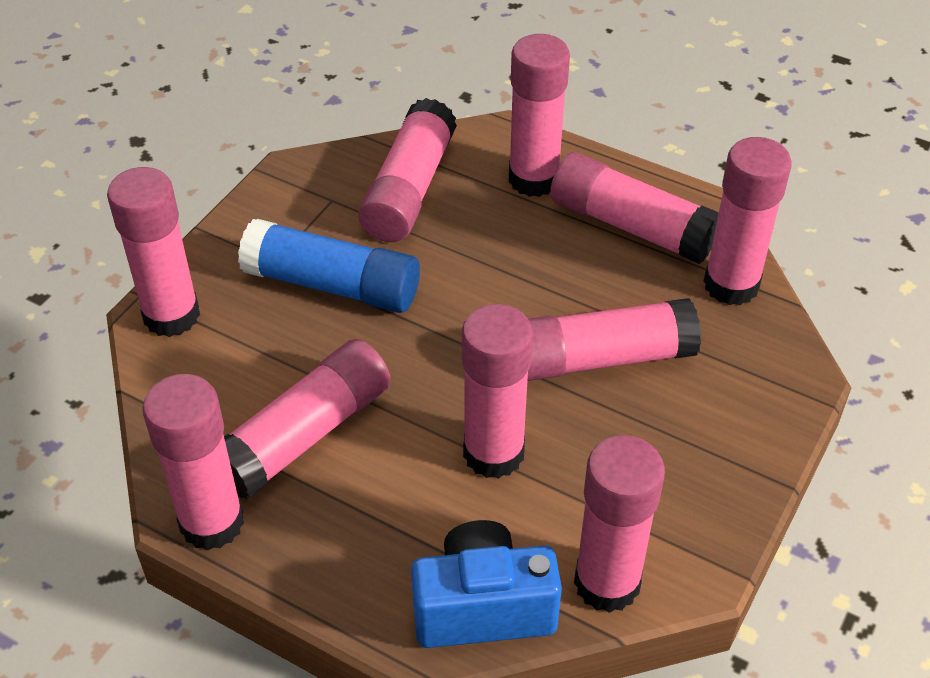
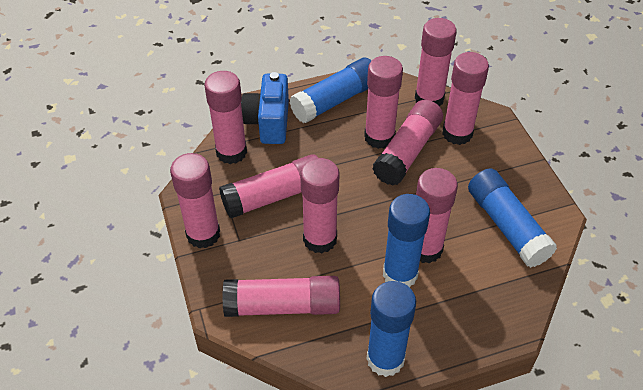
blue glue stick: [238,219,420,313] = 1 -> [290,58,371,123] [367,281,416,377] [383,194,430,287] [468,168,557,268] = 4

